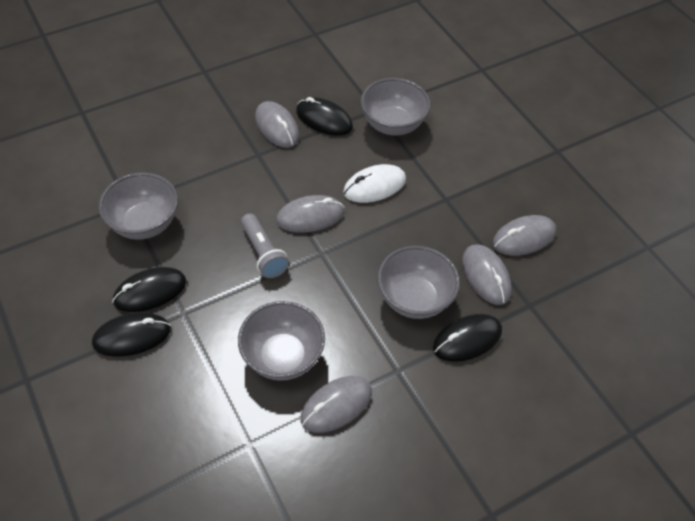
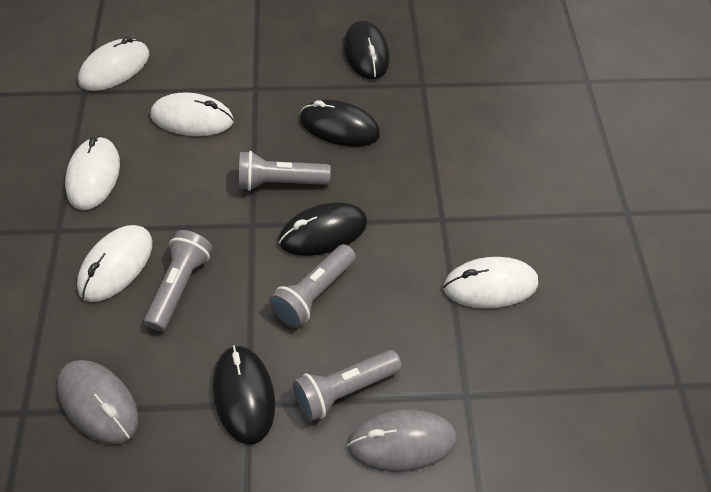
grey bowl: [99,173,178,240] [238,301,325,381] [361,78,430,135] [377,246,460,319] = 4 -> none = 0
grey flashlight: [241,213,289,278] = 1 -> [144,230,212,331] [239,151,331,191] [269,244,356,328] [293,350,402,422] = 4
grey mouse: [255,101,299,148] [276,195,344,233] [300,376,372,433] [462,244,511,305] [493,215,556,256] = 5 -> [57,360,138,445] [347,410,456,472] = 2
white mouse: [343,164,406,203] = 1 -> [65,136,120,210] [77,225,152,302] [78,37,149,91] [151,92,234,136] [443,257,538,309] = 5

